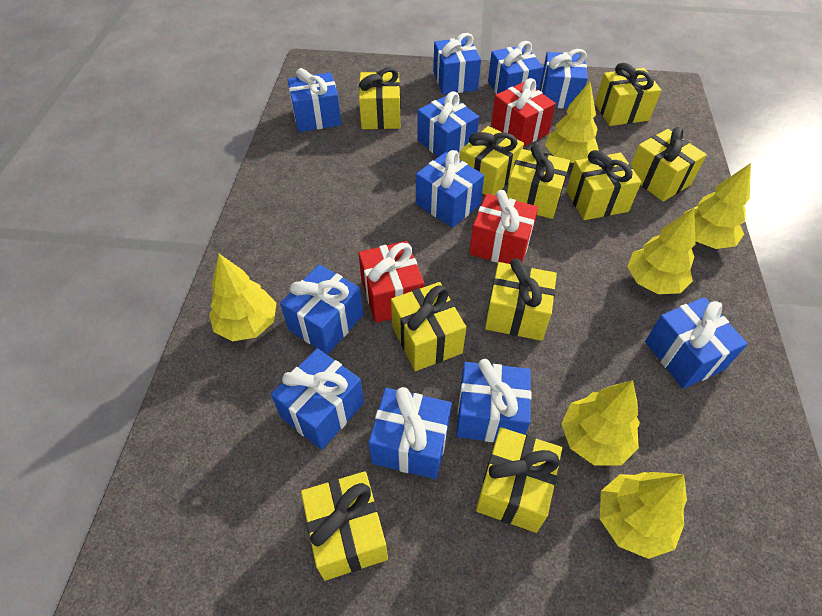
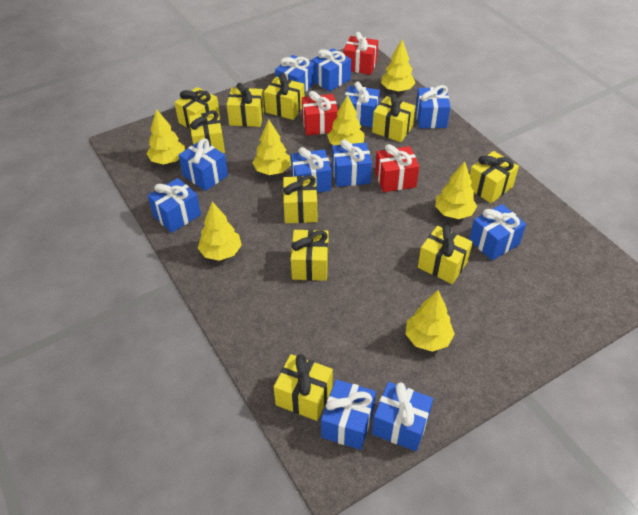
yellow tree: [209,254,276,342] [545,81,599,163] [561,380,640,466] [600,472,687,559] [627,208,696,294] [683,163,751,249] = 6 -> [147,109,185,164] [198,202,242,261] [252,119,291,175] [327,94,365,145] [381,40,415,92] [406,290,455,352] [435,161,477,219] = 7

